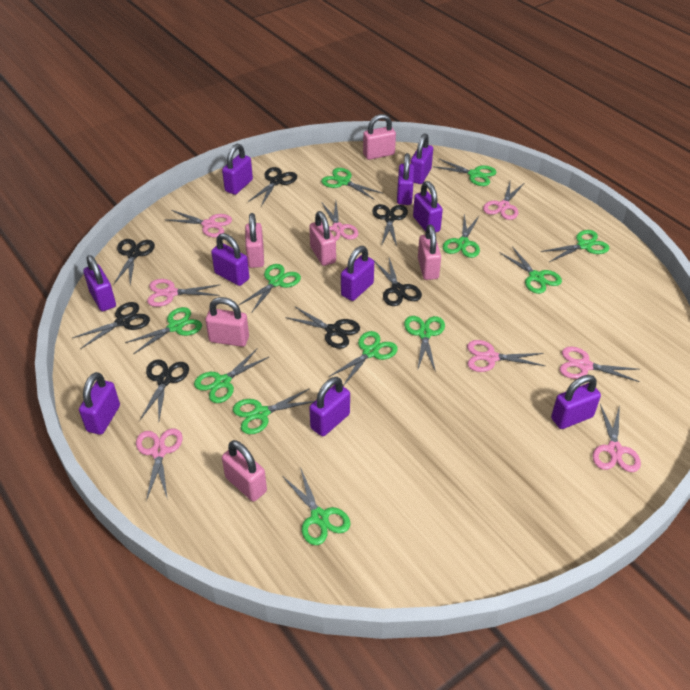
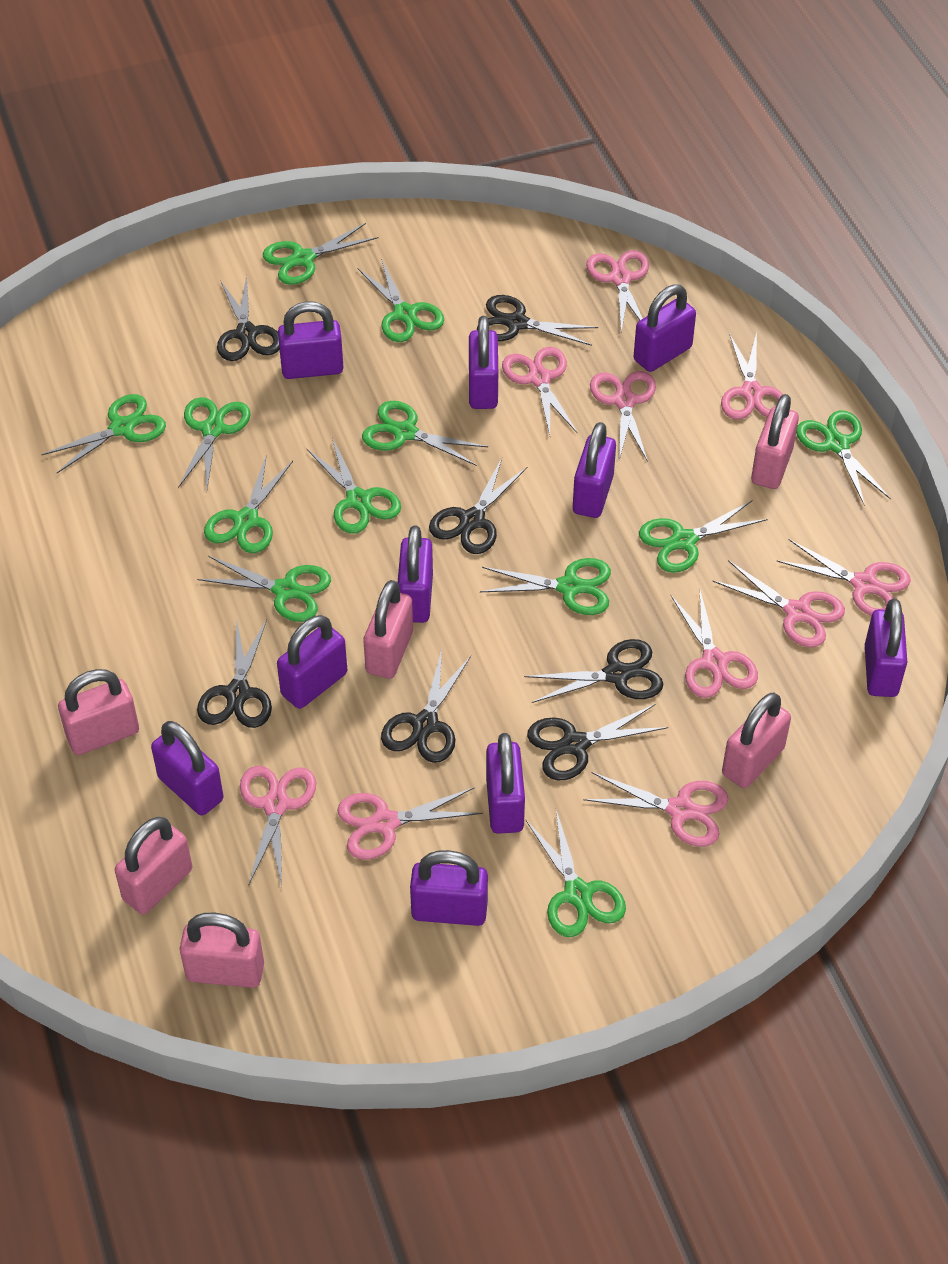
pink scissors: [136,428,183,501] [147,279,220,307] [167,210,232,237] [321,202,358,241] [467,340,545,372] [483,182,524,220] [560,347,640,382] [593,404,641,472] = 8 -> [240,766,316,886] [337,787,483,860] [502,347,578,435] [583,772,728,847] [586,250,649,332] [590,371,656,462] [671,587,758,698] [712,560,845,647] [721,332,783,419] [777,539,911,616] = 10

